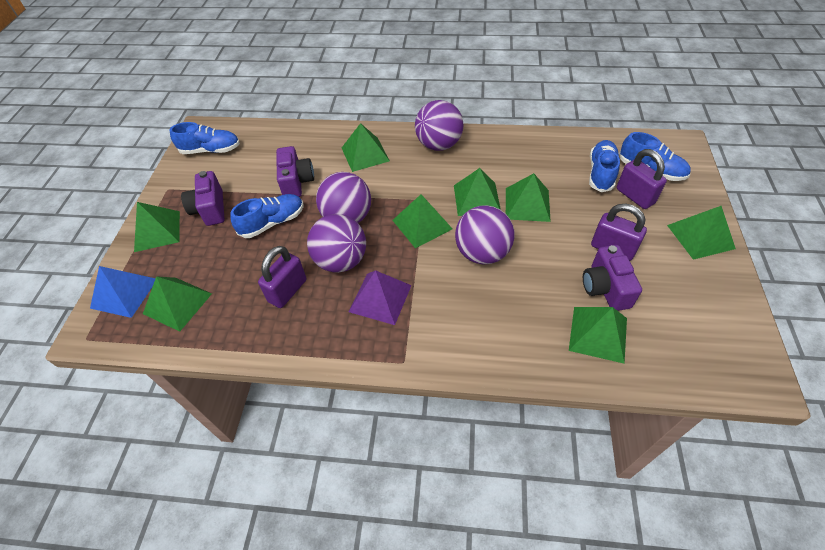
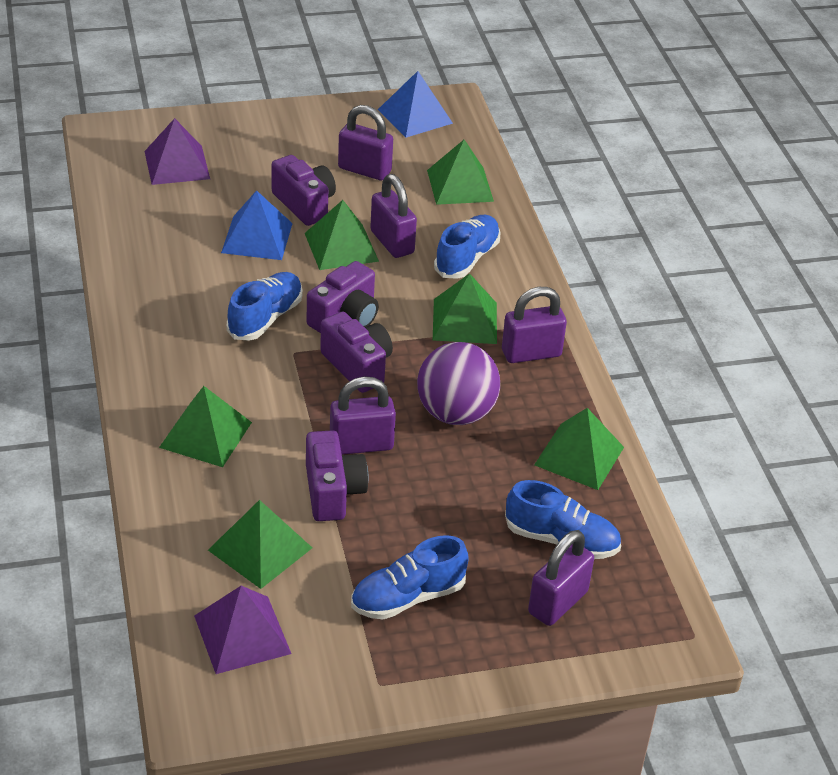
blue pyramid: [90,266,156,318] = 1 -> [221,190,293,260] [378,71,453,138] = 2
green pyramid: [134,202,180,252] [143,276,212,332] [342,123,390,172] [392,194,452,248] [454,168,501,216] [506,173,551,222] [569,307,627,364] [667,206,736,260] = 8 -> [159,386,252,467] [208,500,312,589] [305,200,379,270] [427,140,494,205] [433,273,497,344] [534,408,624,490] = 6
purple ball: [307,214,366,273] [316,172,371,223] [415,100,463,151] [455,205,515,264] = 4 -> [417,342,500,425] = 1
purple camera: [181,171,225,226] [276,146,314,197] [583,245,642,311] = 3 -> [271,155,336,226] [306,430,368,521] [307,261,379,333] [320,312,393,393] = 4
purple padlock: [258,246,306,308] [591,204,647,261] [617,149,667,209] = 3 -> [330,376,396,455] [338,105,393,180] [370,174,417,258] [502,287,567,363] [528,530,594,626] = 5
purple pyramid: [349,270,412,325] = 1 -> [144,118,210,185] [194,586,291,674] = 2

